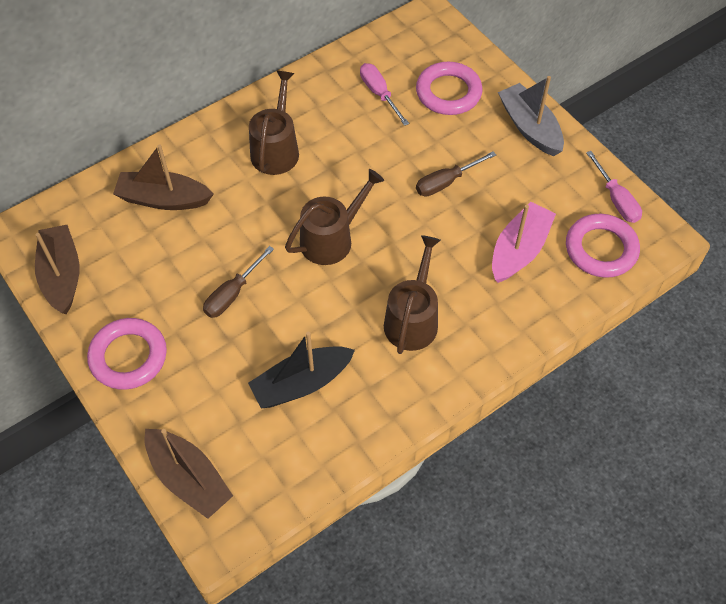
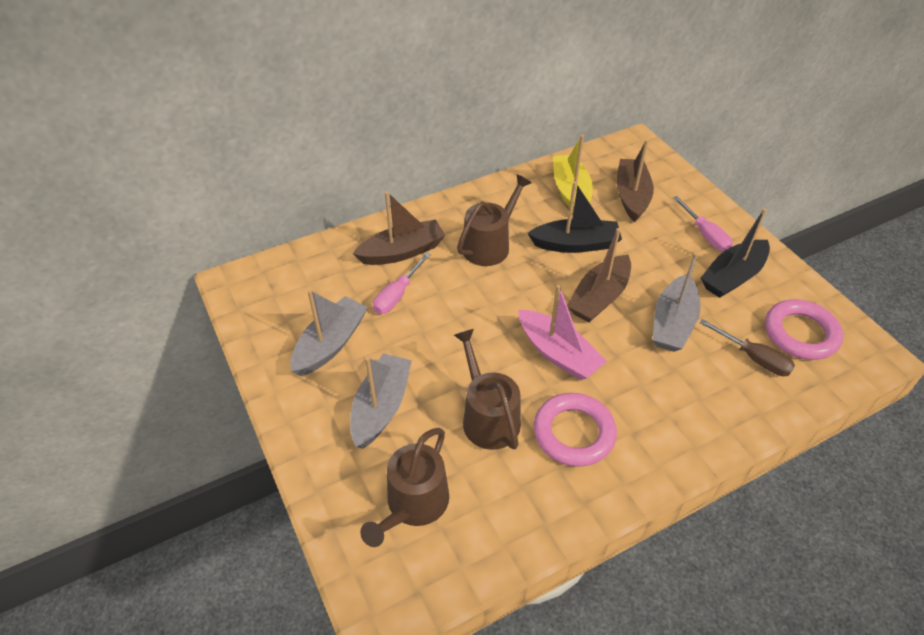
black boat: [248,332,355,408] = 1 -> [527,181,622,253] [701,208,770,298] = 2
brown screwdriver: [203,246,274,318] [416,151,496,197] = 2 -> [699,319,795,376] = 1
grey boat: [498,76,564,156] = 1 -> [290,290,368,376] [350,353,412,449] [653,253,701,352] = 3
pink ring: [87,318,167,390] [416,62,483,115] [566,214,640,278] = 3 -> [534,393,617,467] [765,299,843,360] = 2
yellow boat: none = 0 -> [553,135,593,211] = 1

